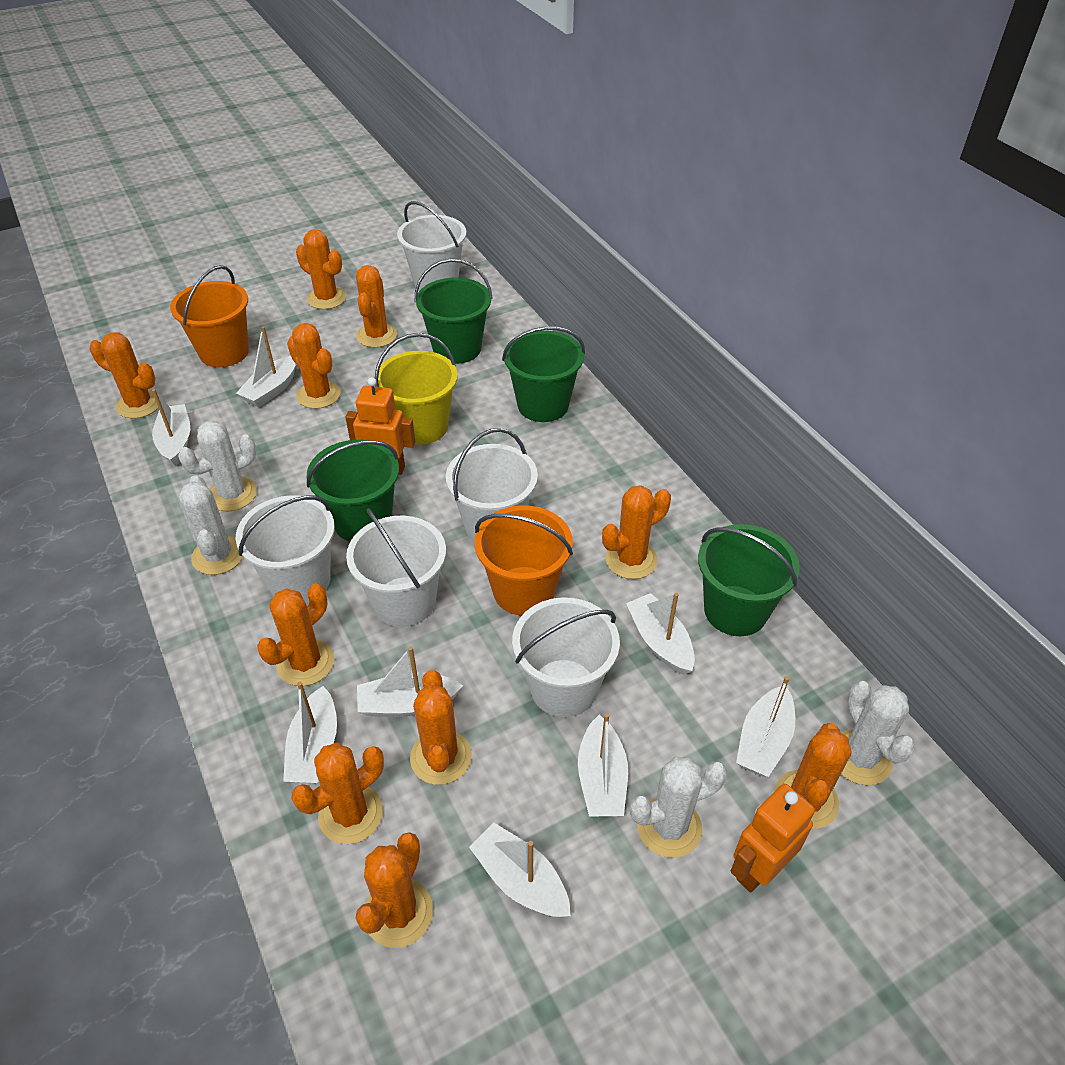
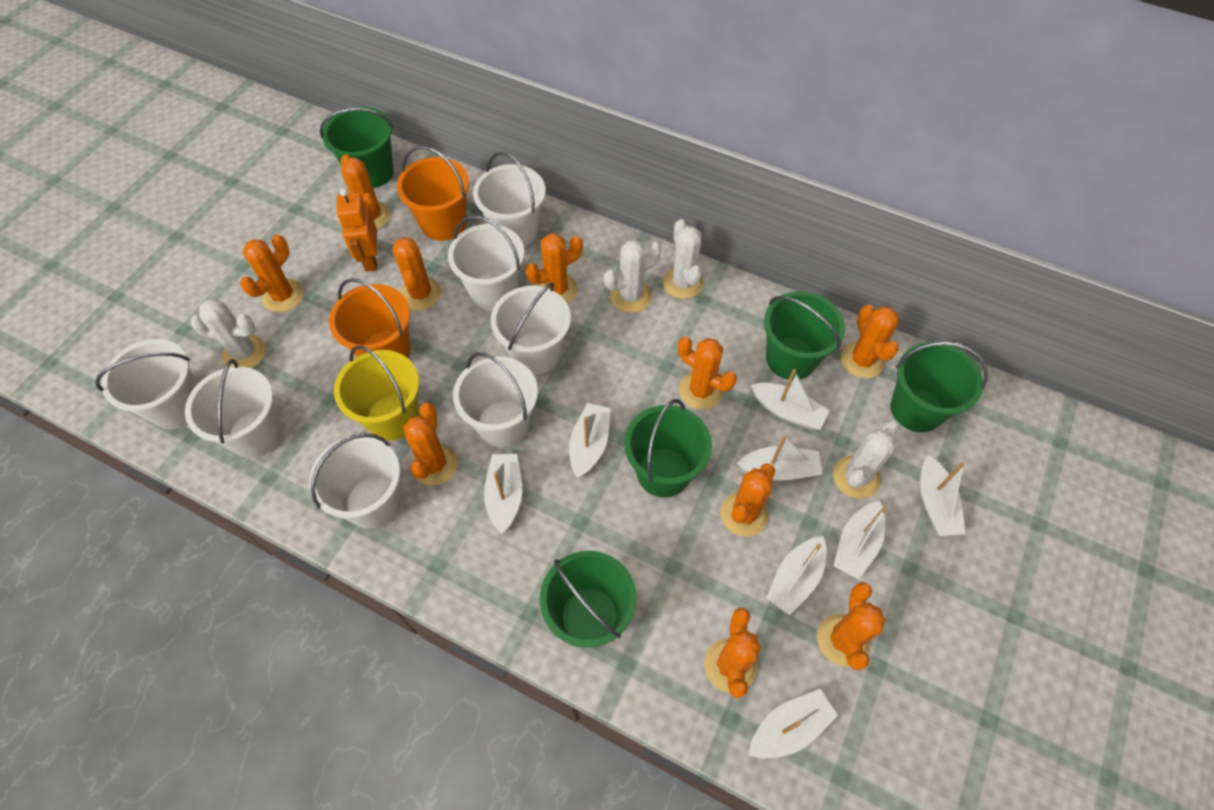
green bucket: [307,440,399,542] [414,258,493,364] [502,326,585,422] [698,524,800,636] = 4 -> [320,107,394,188] [540,551,636,647] [624,399,712,498] [764,291,845,380] [891,341,988,432] = 5
orange robot: [345,377,415,475] [731,784,815,893] = 2 -> [336,188,377,272] = 1
white bucket: [235,495,335,603] [346,508,446,627] [397,201,467,291] [446,428,538,542] [512,597,620,717] = 5 -> [95,339,197,429] [185,359,283,458] [309,433,401,529] [448,216,525,310] [453,352,538,448] [473,152,546,246] [491,283,571,374] = 7

